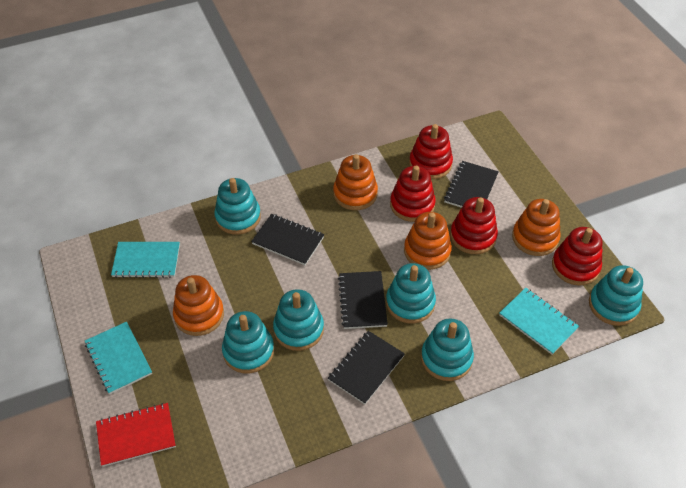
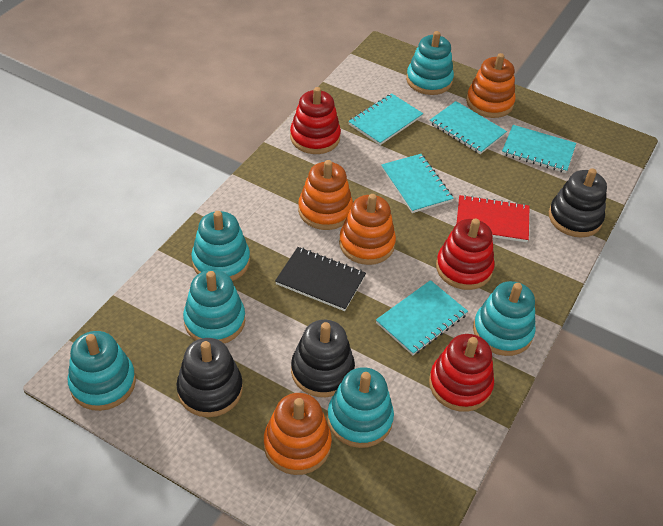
black notebook: [251,214,324,265] [328,331,405,405] [338,271,388,329] [444,161,499,208] = 4 -> [275,247,366,311] = 1
black stacking toy: none = 0 -> [176,338,243,417] [291,320,355,397] [549,168,607,237] = 3
red stacking toy: [390,166,436,222] [409,124,453,179] [450,197,498,254] [552,227,603,285] = 4 -> [290,87,341,154] [429,334,494,412] [436,218,495,290] = 3
turquoise notebook: [85,322,152,394] [111,242,180,278] [499,288,579,355] = 3 -> [348,93,423,145] [376,280,468,355] [381,154,454,213] [430,101,507,154] [502,125,576,173] = 5

